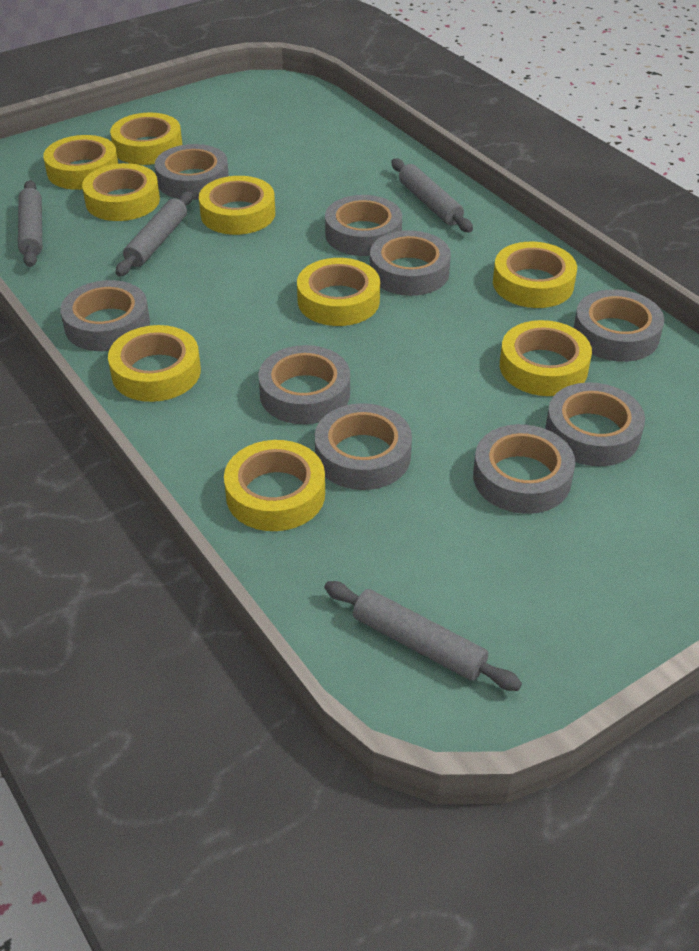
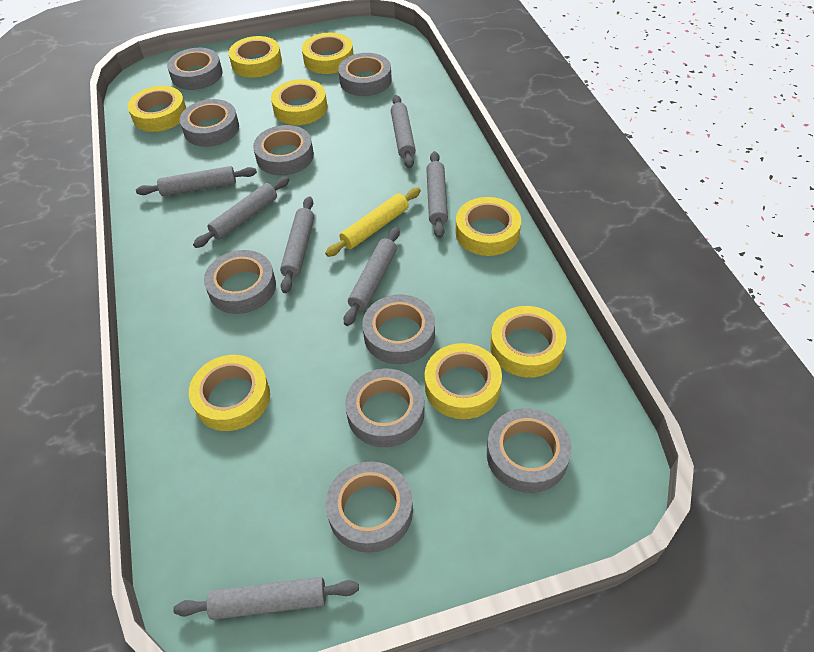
grey rolling pin: [18,180,42,267] [116,191,193,276] [324,581,522,691] [391,159,473,232] = 4 -> [136,166,257,196] [173,577,359,620] [193,176,290,248] [280,196,314,293] [344,227,400,326] [391,95,416,168] [426,151,448,238] = 7
yellow rolling pin: none = 0 -> [325,187,421,257] = 1
yellow tape: [43,135,118,190] [82,163,160,221] [108,325,201,402] [110,113,182,165] [199,176,275,235] [224,440,325,531] [297,258,380,326] [493,242,577,308] [500,320,592,396] = 9 -> [128,86,186,132] [189,355,270,431] [229,36,282,78] [271,79,327,125] [302,33,354,74] [425,343,502,419] [456,197,521,256] [490,306,567,378] = 8

